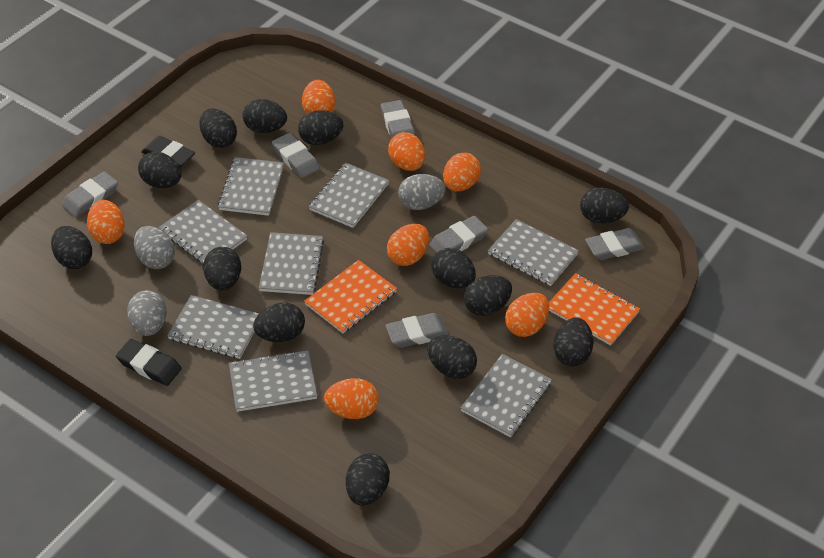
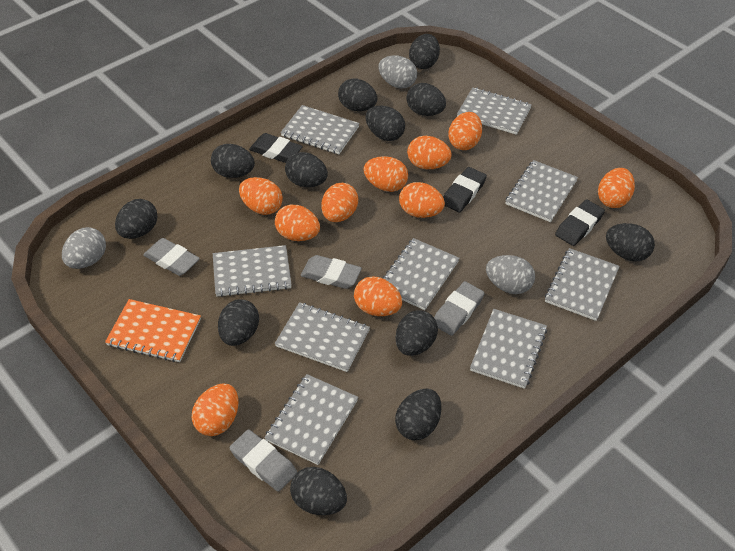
black egg: [51,226,92,269] [138,152,181,188] [199,109,237,148] [203,247,241,290] [242,99,287,133] [253,303,305,342] [298,110,343,145] [346,453,390,506] [428,336,477,379] [432,248,476,288] [464,275,512,316] [553,317,593,366] [580,187,629,224] = 13 -> [115,199,158,239] [211,144,255,178] [218,299,259,346] [285,152,328,187] [290,467,347,515] [338,78,377,111] [366,106,405,141] [395,310,438,356] [395,389,441,440] [406,83,446,116] [409,34,440,69] [606,223,655,262] = 12
black eraser: [116,339,182,386] [141,136,195,167] = 2 -> [249,133,303,163] [443,167,487,212] [555,200,605,246] = 3
grey eraser: [62,172,118,217] [272,133,320,178] [381,100,415,138] [385,313,449,348] [429,216,488,253] [585,228,645,260] = 6 -> [143,238,200,276] [229,429,297,492] [301,255,362,289] [434,281,485,336] = 4
grey notebook: [159,200,247,264] [167,295,259,359] [218,157,284,216] [229,350,317,412] [259,232,324,295] [309,163,389,228] [461,354,552,437] [488,219,579,286] = 8 -> [213,245,292,297] [264,374,358,465] [275,302,370,372] [281,105,360,154] [382,238,460,310] [457,87,532,135] [470,309,547,389] [505,160,578,222] [545,248,620,321] = 9
orange egg: [87,200,125,244] [302,80,335,114] [324,378,379,419] [387,224,429,266] [388,132,425,171] [443,153,481,191] [505,293,549,337] = 7 -> [192,383,238,436] [239,177,283,215] [275,205,320,241] [321,183,358,222] [354,277,402,316] [364,156,408,192] [399,182,445,218] [407,136,452,169] [448,112,482,150] [598,168,635,208] = 10
orange notebook: [304,260,397,333] [549,273,640,346] = 2 -> [105,299,201,362] = 1

